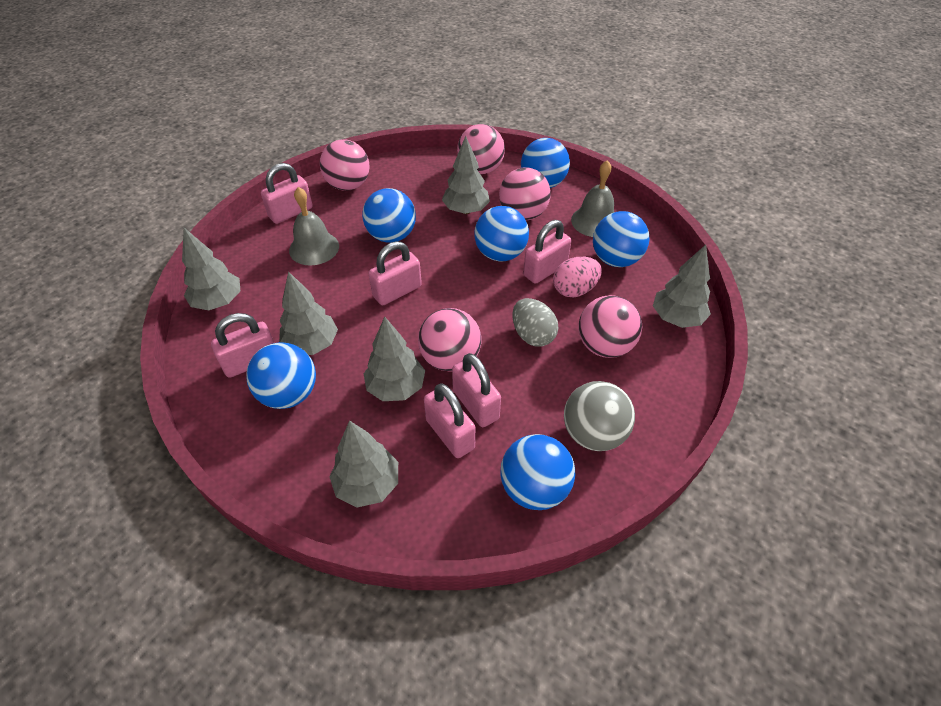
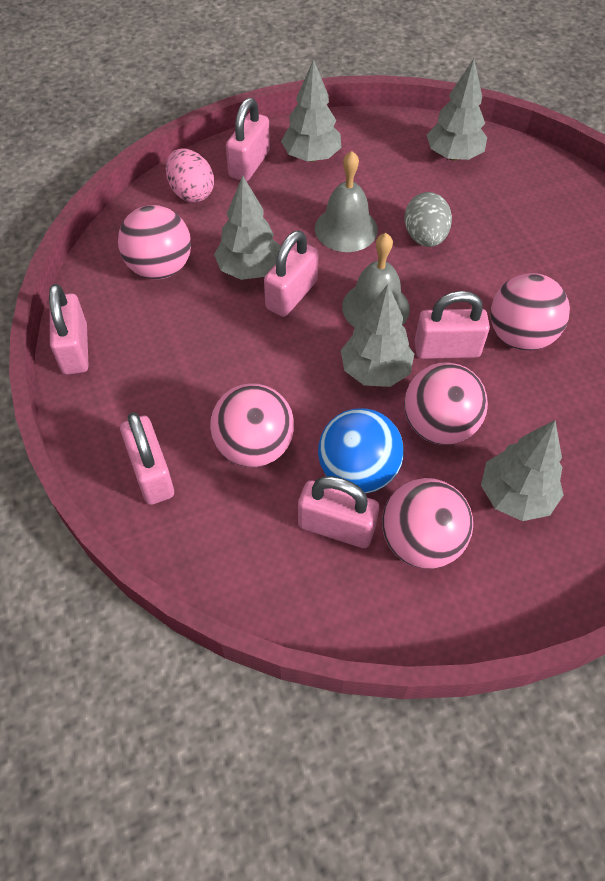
blue ball: [246,342,316,409] [362,188,416,243] [474,206,529,262] [500,434,575,510] [521,138,570,188] [593,211,650,267] = 6 -> [318,408,404,494] = 1
grey ball: [564,381,635,451] = 1 -> none = 0
grey tree: [182,228,240,310] [279,271,338,355] [329,420,398,508] [364,317,425,401] [442,136,490,214] [653,245,711,328] = 6 -> [214,176,281,280] [281,59,341,162] [341,284,414,387] [427,59,487,161] [481,420,564,521] = 5

